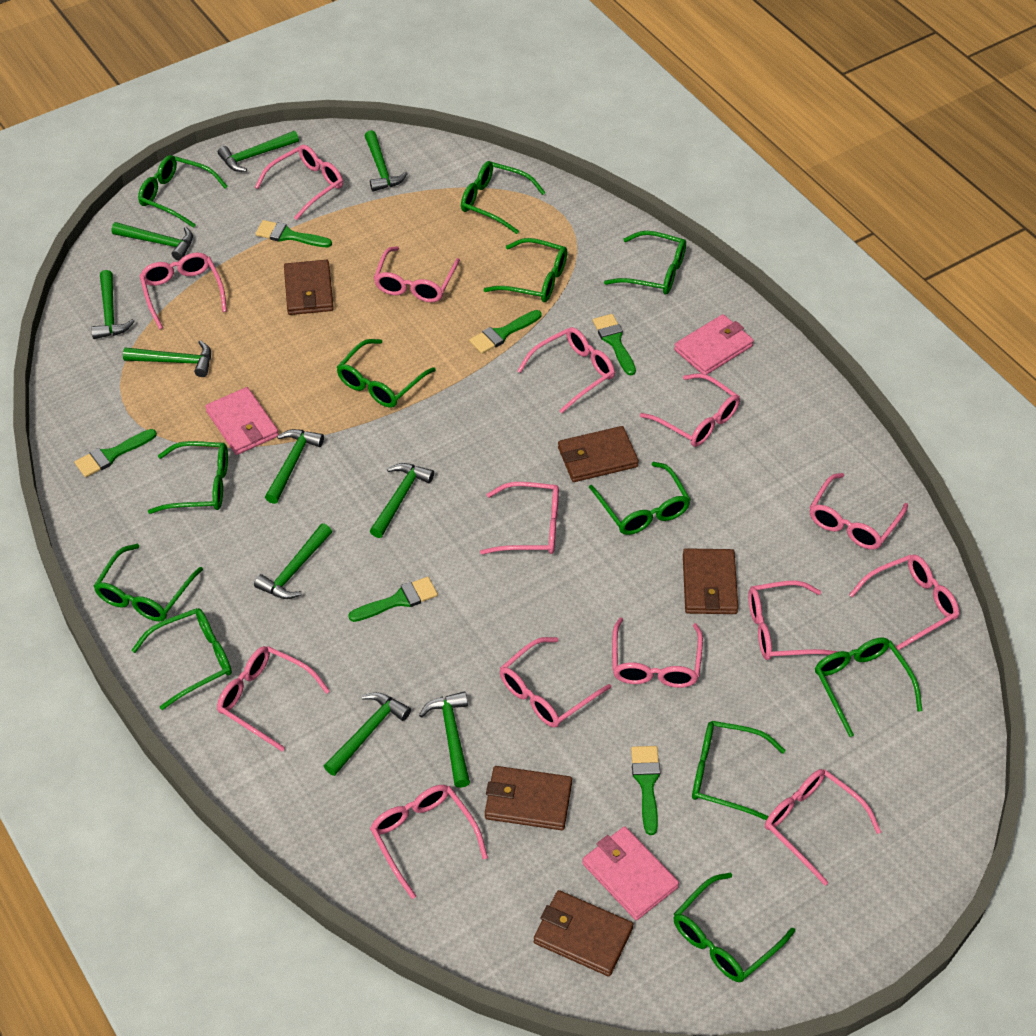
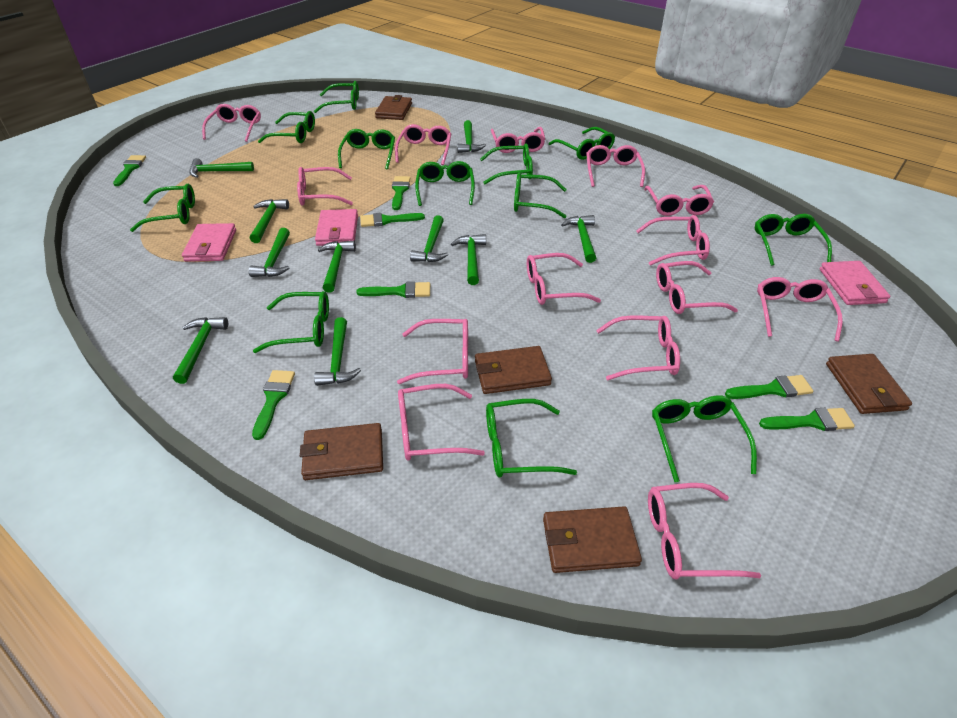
green brush: [74,429,157,477] [255,220,332,247] [348,577,438,622] [469,310,541,354] [593,314,636,375] [631,746,660,835] = 6 -> [113,155,146,186] [252,370,295,440] [356,281,430,298] [360,213,425,227] [392,176,410,210] [725,375,813,399] [759,408,855,431] = 7

